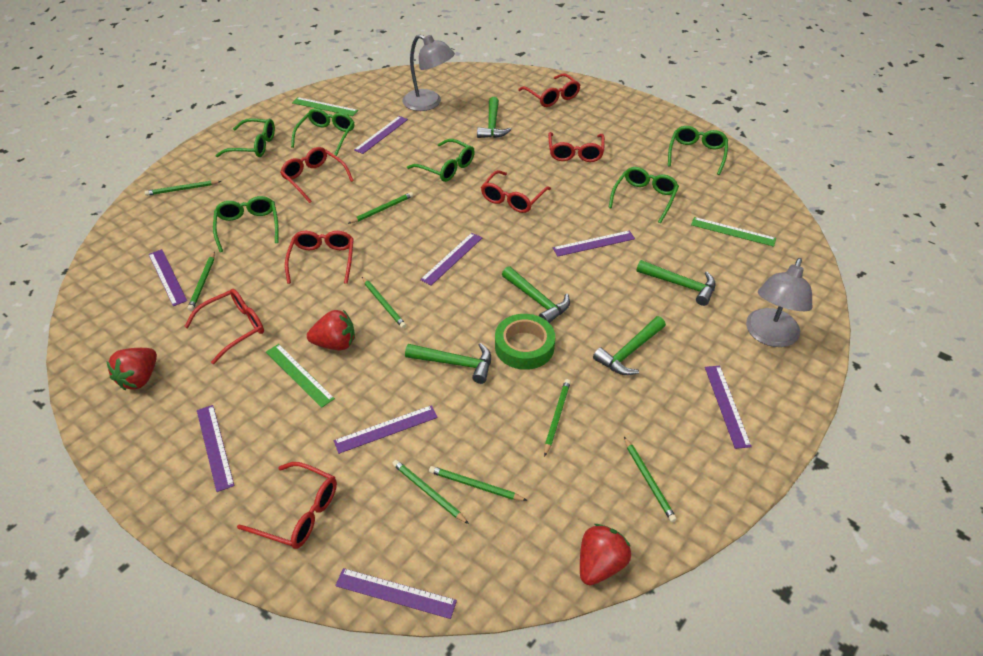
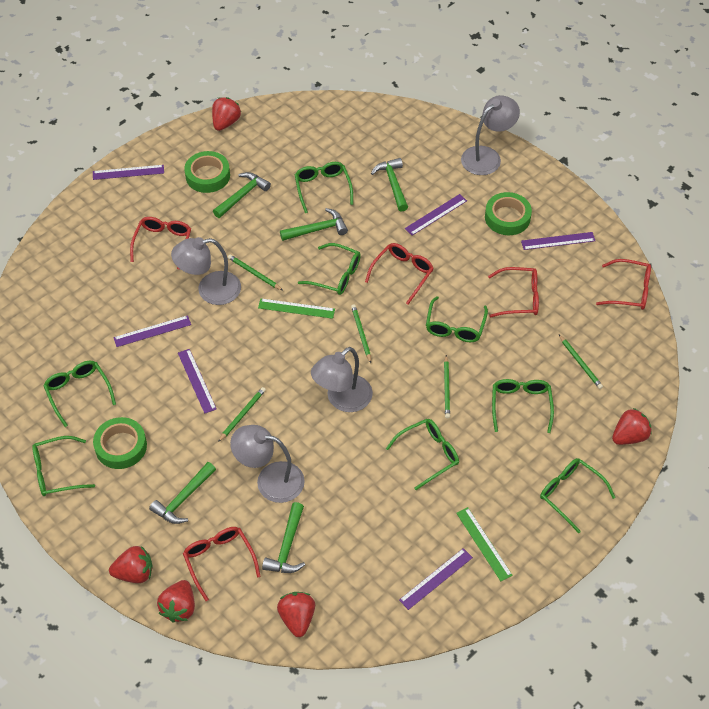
green glasses: [213,196,279,252] [215,118,275,157] [291,108,355,156] [407,139,475,182] [608,167,679,223] [668,126,728,175] = 6 -> [32,436,95,496] [43,361,116,427] [295,162,353,213] [298,243,361,295] [386,419,459,490] [426,296,488,342] [492,379,554,433] [540,458,616,533] = 8
green pencil: [145,181,221,196] [188,252,215,311] [348,192,413,224] [362,277,406,328] [392,460,469,524] [429,466,528,501] [544,379,571,457] [624,437,677,522] = 8 -> [218,387,266,442] [228,255,283,290] [351,304,371,363] [444,355,450,419] [559,335,603,389] = 5
green ruler: [266,344,335,408] [292,97,358,116] [691,217,776,247] = 3 -> [258,298,335,319] [456,507,513,581] = 2
green tape: [495,314,555,370] = 1 -> [93,417,147,469] [184,151,230,193] [485,192,532,235] = 3
grey lamp: [402,34,455,111] [746,258,812,347] = 2 -> [171,237,241,305] [230,425,305,503] [311,347,373,412] [461,95,520,175] = 4
purple ruler: [149,249,187,306] [197,405,235,492] [334,405,438,454] [335,568,457,619] [354,116,408,154] [420,233,482,286] [553,230,635,257] [705,366,752,449] = 8 -> [93,165,164,180] [113,315,191,347] [178,349,217,414] [399,548,473,610] [405,194,467,236] [521,232,595,250] = 6
red glasses: [184,289,264,364] [237,462,337,549] [280,147,354,203] [285,231,354,284] [481,170,551,213] [518,73,580,107] [548,132,605,162] = 7 -> [130,217,191,270] [183,527,261,601] [365,243,434,304] [488,267,539,318] [596,259,651,310] = 5
red strawberry: [106,348,157,390] [307,310,355,350] [580,524,631,585] = 3 -> [109,546,152,583] [157,580,195,623] [212,97,241,131] [277,592,315,637] [612,408,652,445] = 5

